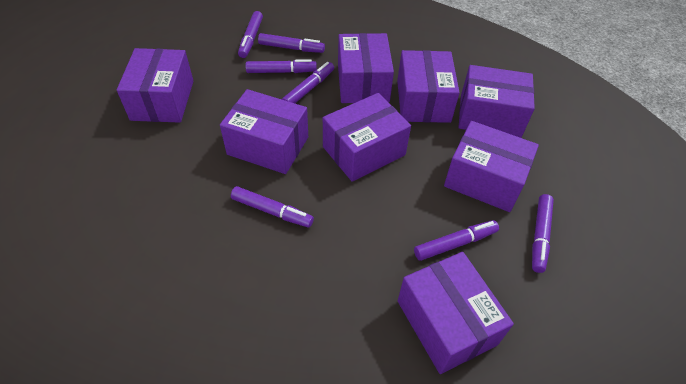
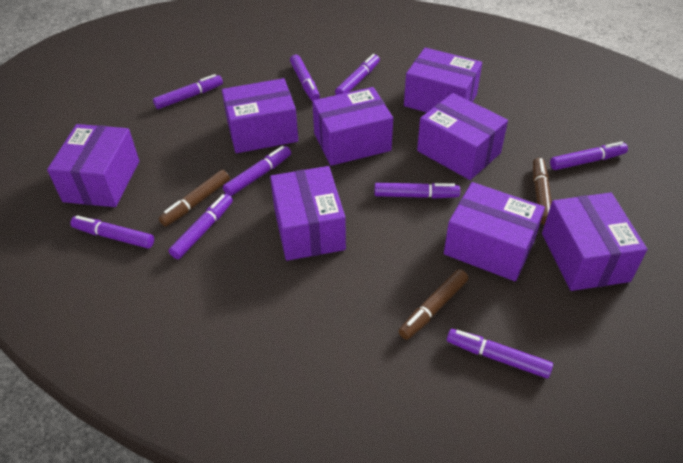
brown marker: none = 0 -> [159,170,230,227] [398,269,468,340] [533,158,552,225] = 3
purple marker: [231,186,314,228] [238,11,263,58] [246,59,317,73] [258,33,325,53] [282,62,334,103] [414,220,499,261] [532,194,554,273] = 7 -> [70,215,154,249] [153,74,223,109] [168,194,233,259] [223,146,291,196] [290,54,320,101] [335,54,380,95] [374,183,460,199] [447,329,553,378] [550,141,628,170] = 9

